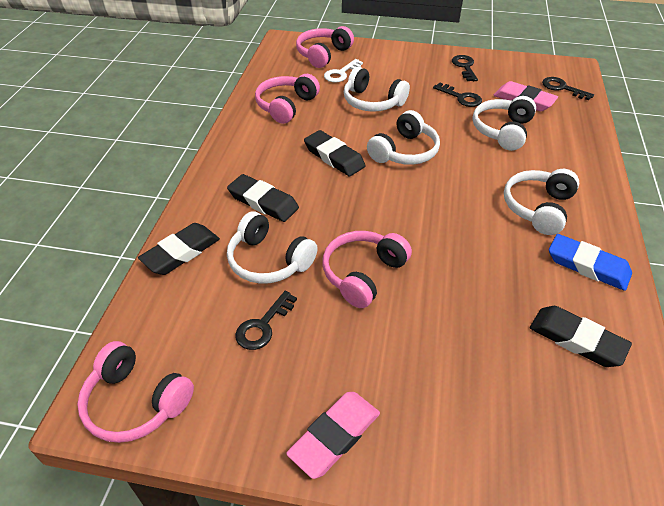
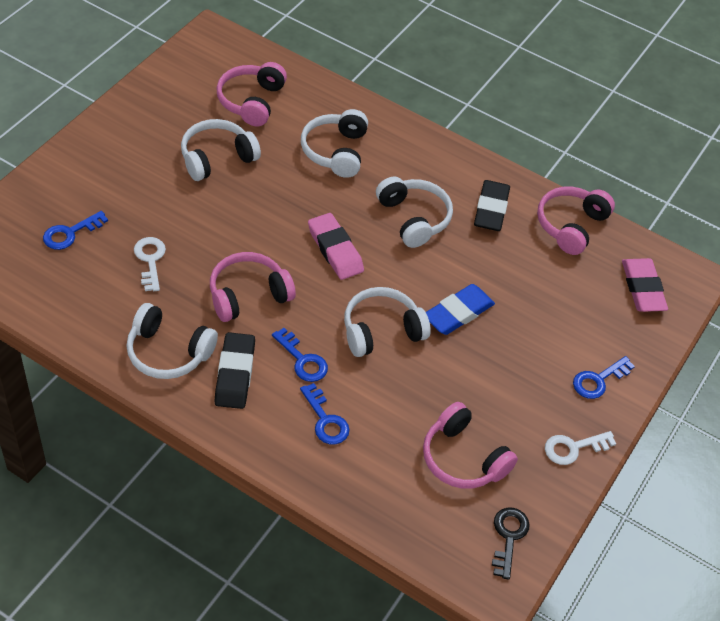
black eraser: [138,223,220,275] [227,174,299,222] [304,130,366,177] [530,306,632,367] = 4 -> [214,332,255,409] [474,180,510,231] = 2
black key: [235,291,297,350] [433,83,482,107] [452,55,478,81] [542,77,594,100] = 4 -> [492,508,530,580] = 1
blue key: none = 0 -> [43,211,108,250] [272,328,328,382] [300,383,350,444] [573,356,635,399] = 4
white key: [324,59,363,82] = 1 -> [134,237,166,291] [545,431,616,465] = 2

